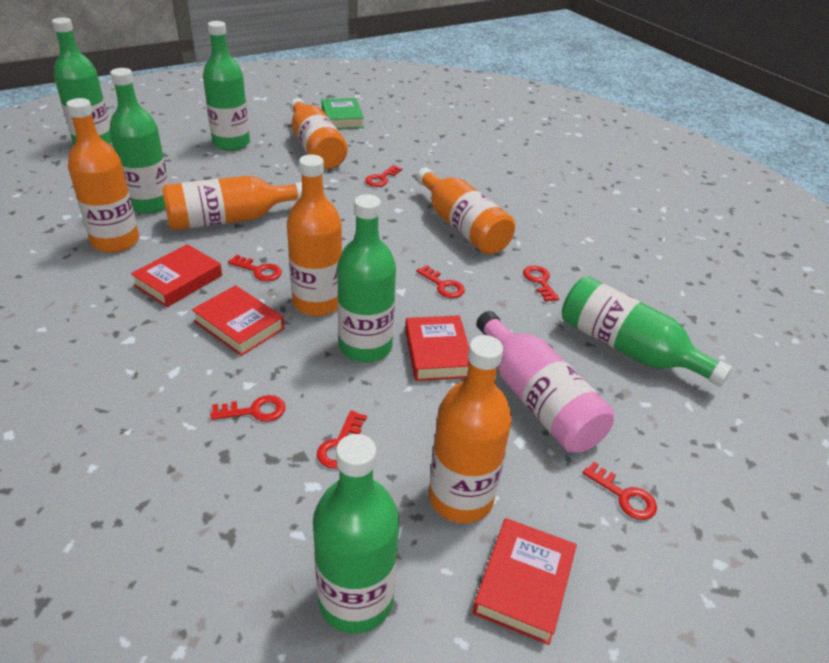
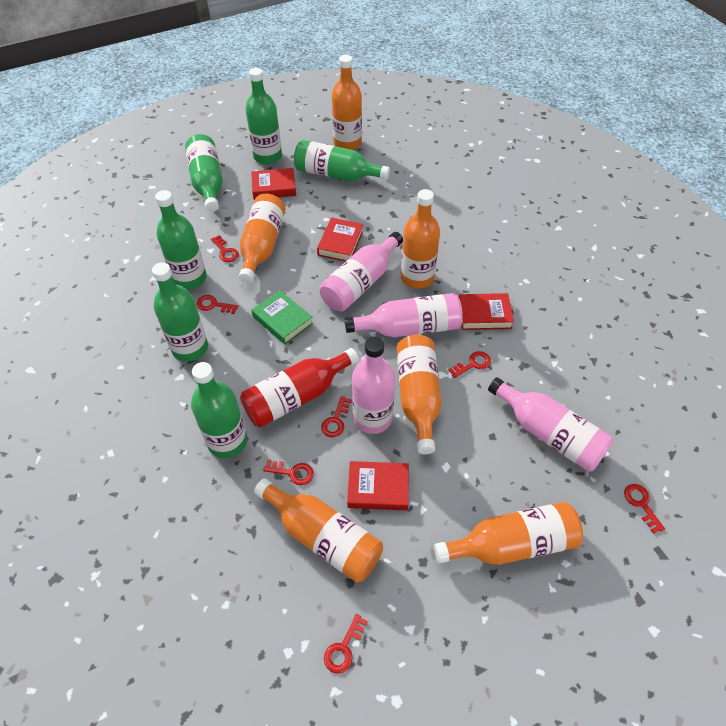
pink bottle: [476,311,614,453] = 1 -> [319,232,403,311] [344,293,463,337] [352,337,395,434] [488,377,614,472] = 4
red bottle: none = 0 -> [240,348,359,428] = 1

